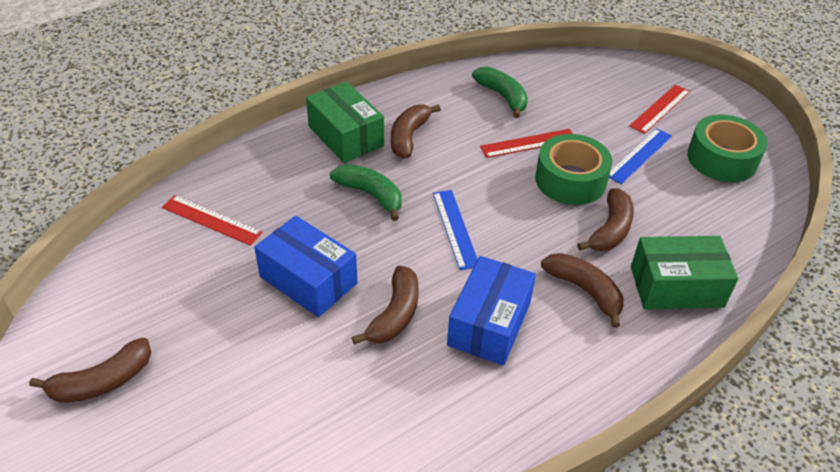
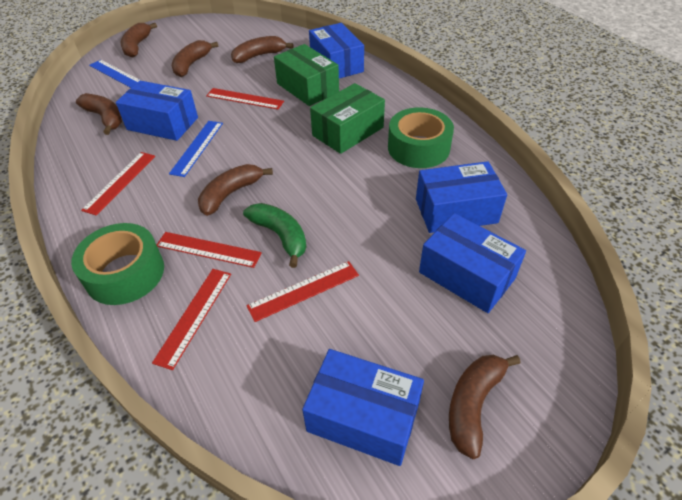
blue box: [254,216,358,317] [447,256,536,365] = 2 -> [116,81,198,141] [302,349,424,466] [309,23,364,78] [416,161,507,233] [419,213,526,313] = 5
brown banana: [29,338,151,403] [352,266,419,345] [391,104,441,158] [541,253,624,328] [577,188,634,251] = 5 -> [76,93,122,135] [120,23,157,57] [172,40,218,77] [198,164,273,216] [231,36,294,63] [449,355,521,459] = 6
green banana: [330,164,402,221] [472,67,528,118] = 2 -> [243,203,306,268] = 1
red ruler: [162,195,263,246] [480,129,573,158] [629,85,690,134] = 3 -> [81,152,155,215] [152,269,231,370] [157,232,262,268] [206,88,284,110] [246,261,359,322] = 5

